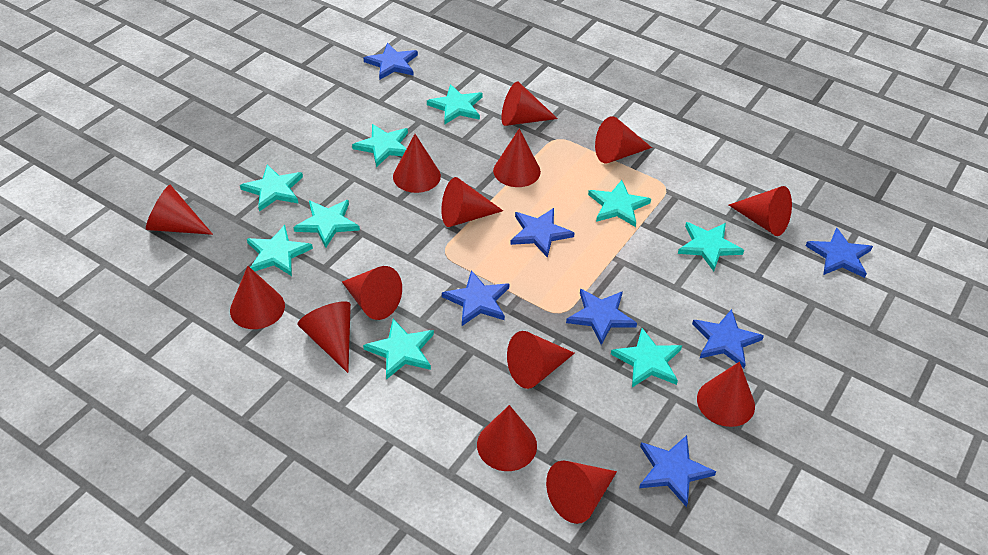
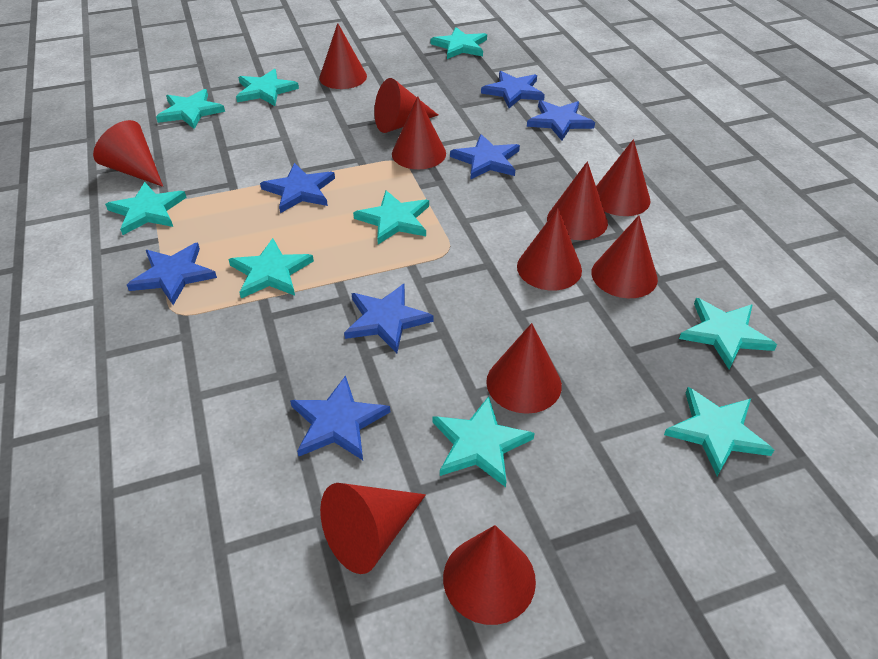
red cone: [146,185,213,235] [230,266,285,329] [298,301,351,373] [342,266,402,320] [393,134,441,193] [441,177,503,227] [477,405,537,471] [493,129,541,187] [501,82,558,126] [507,331,575,389] [546,460,617,524] [595,116,652,163] [697,362,755,427] [729,186,792,236] = 14 -> [93,120,163,187] [319,23,367,89] [320,483,426,574] [374,78,438,133] [392,96,446,169] [443,525,536,625] [486,323,562,414] [517,208,582,290] [547,161,608,240] [591,215,658,298] [596,139,651,216] = 11

